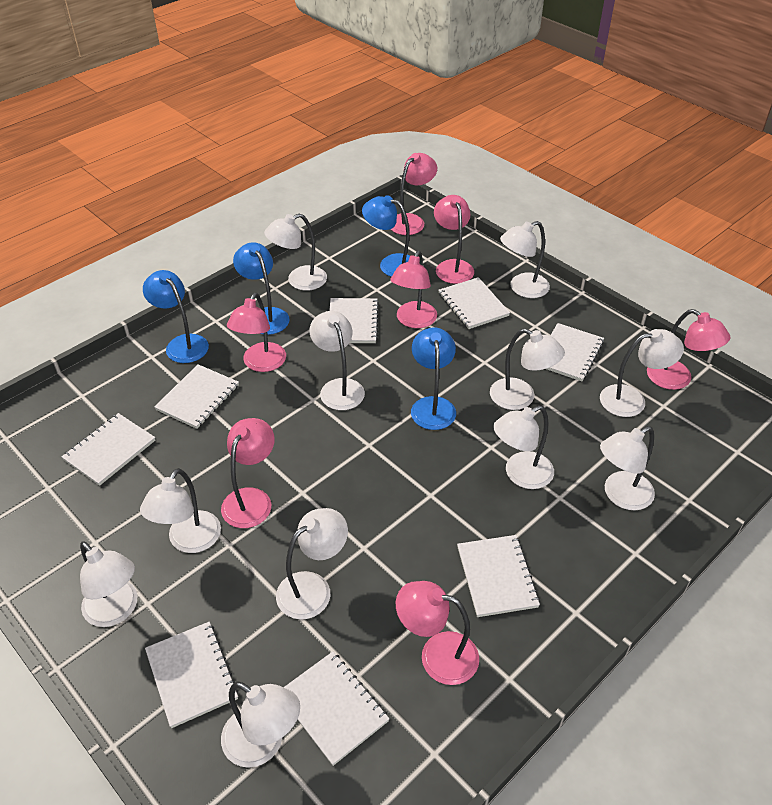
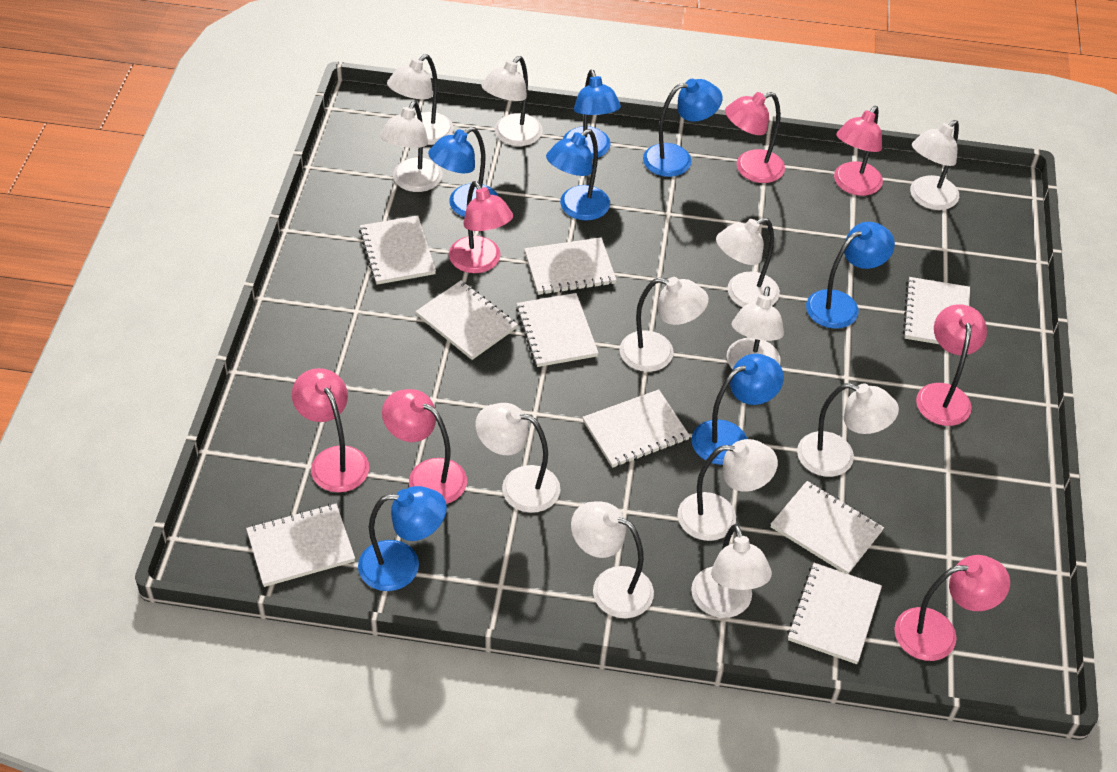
blue lamp: [143,270,209,363] [233,242,289,335] [362,195,410,277] [411,327,456,430] = 4 -> [358,486,447,591] [428,127,499,217] [546,129,610,221] [563,70,621,159] [643,79,723,177] [691,354,784,465] [806,222,895,329] = 7
white lamp: [80,541,137,627] [140,468,221,553] [221,682,300,768] [264,214,327,291] [276,508,348,619] [310,311,365,410] [490,328,565,410] [493,405,554,489] [500,221,550,298] [600,329,684,417] [600,426,655,510] = 11 -> [380,101,443,192] [387,54,454,145] [475,403,560,513] [481,56,543,146] [571,502,654,618] [619,277,709,372] [678,439,778,541] [691,524,772,618] [716,218,780,307] [726,286,784,369] [797,383,899,477] [910,120,959,210] = 12
white notebook: [61,413,155,486] [145,622,238,728] [154,364,239,429] [284,651,390,766] [329,298,379,343] [438,277,510,329] [457,535,540,617] [547,323,604,381] = 8 -> [246,504,355,587] [359,216,436,285] [415,280,518,360] [516,293,598,367] [524,238,616,295] [582,389,690,468] [771,481,884,574] [787,563,882,664] [903,277,970,344] = 9

